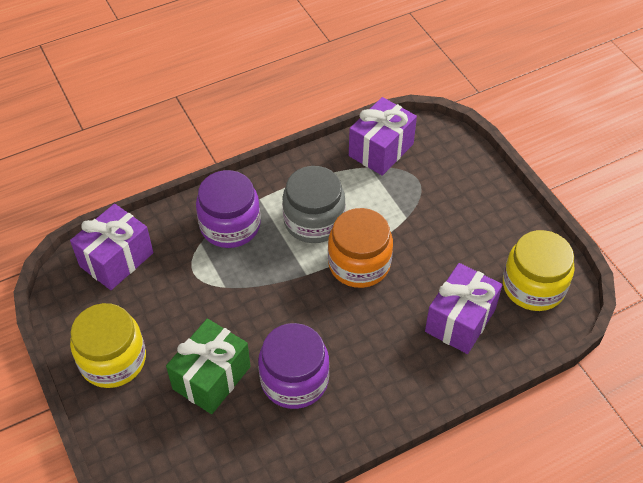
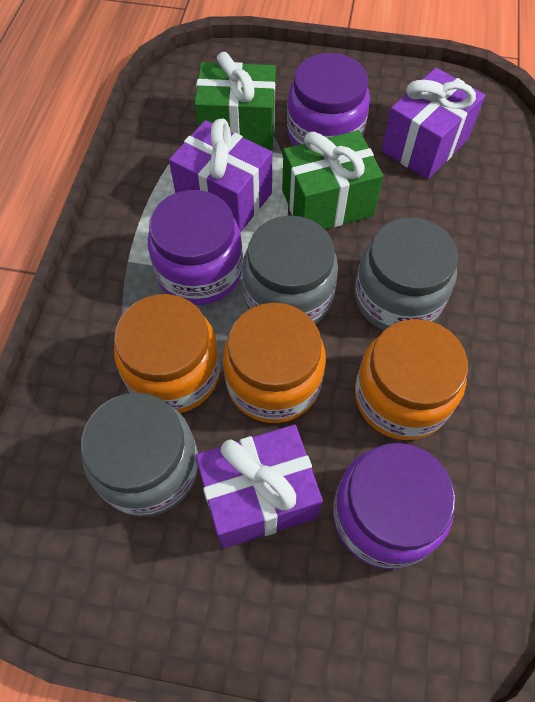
green gift: [166,319,251,414] = 1 -> [194,52,276,151] [282,130,383,229] = 2
grey jar: [282,166,345,243] = 1 -> [81,393,198,517] [242,216,338,325] [355,217,458,330] = 3
orange jar: [328,208,393,288] = 1 -> [114,294,220,413] [223,303,326,423] [355,319,468,440] = 3
purple jar: [196,170,261,248] [258,323,329,409] = 2 -> [148,190,243,305] [287,53,370,146] [333,443,455,569] = 3
yellow jar: [70,303,146,388] [503,230,575,311] = 2 -> none = 0

